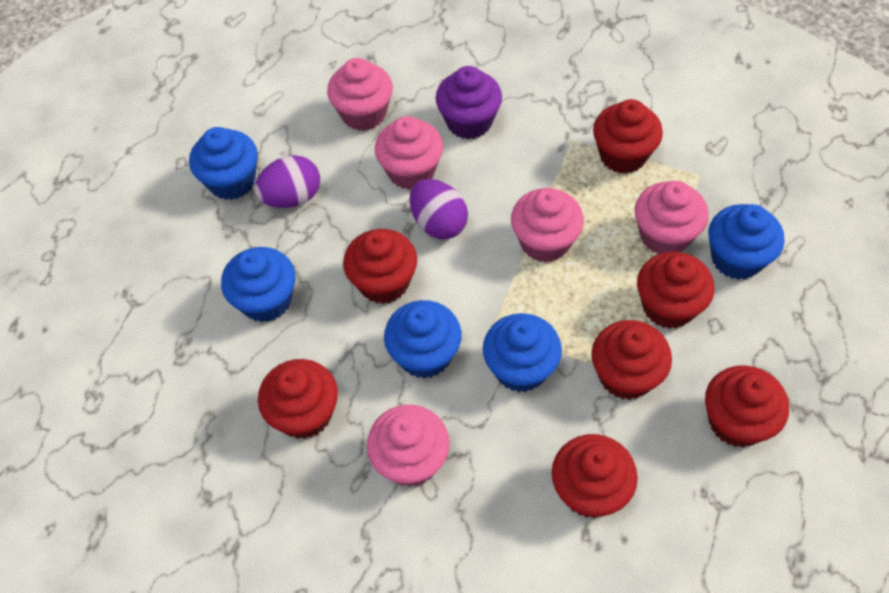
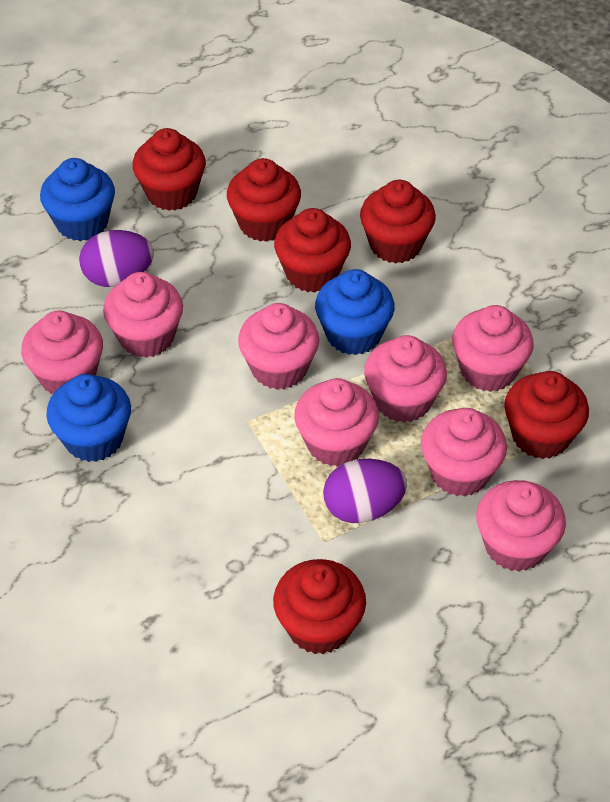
blue cupcake: [189,127,258,200] [221,247,295,322] [384,300,462,379] [483,313,562,392] [708,204,784,280] = 5 -> [40,158,115,241] [46,374,131,462] [315,269,395,355] = 3
pink cupcake: [327,58,393,131] [367,405,450,487] [375,116,443,190] [511,188,584,263] [635,181,708,254] = 5 -> [21,311,103,394] [103,272,183,358] [238,303,319,390] [294,378,379,467] [364,335,447,423] [421,408,507,497] [452,305,533,392] [476,480,566,572] = 8
purple cupcake: [435,66,502,139] = 1 -> none = 0
red cupcake: [258,359,338,439] [343,229,417,304] [552,434,638,518] [591,320,672,400] [593,99,663,174] [637,252,714,329] [705,365,789,448] = 7 -> [133,128,206,211] [227,158,301,242] [273,559,366,654] [274,208,351,293] [360,180,436,263] [504,371,589,459] = 6

